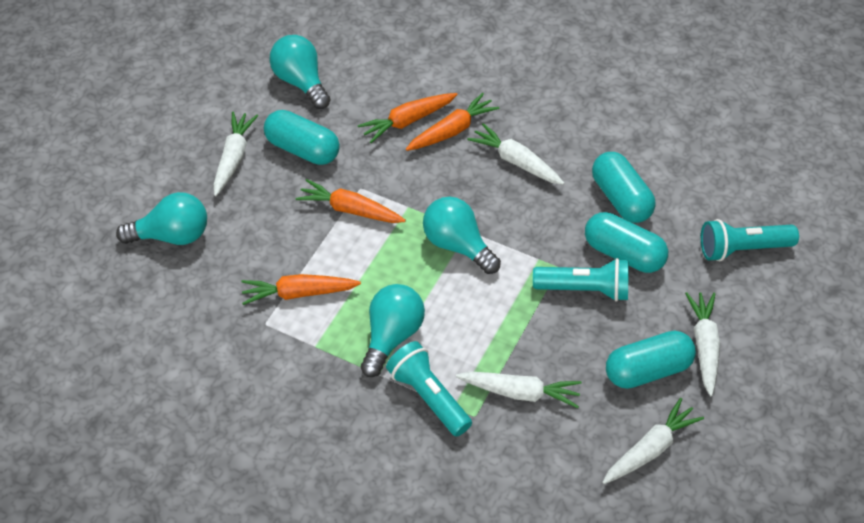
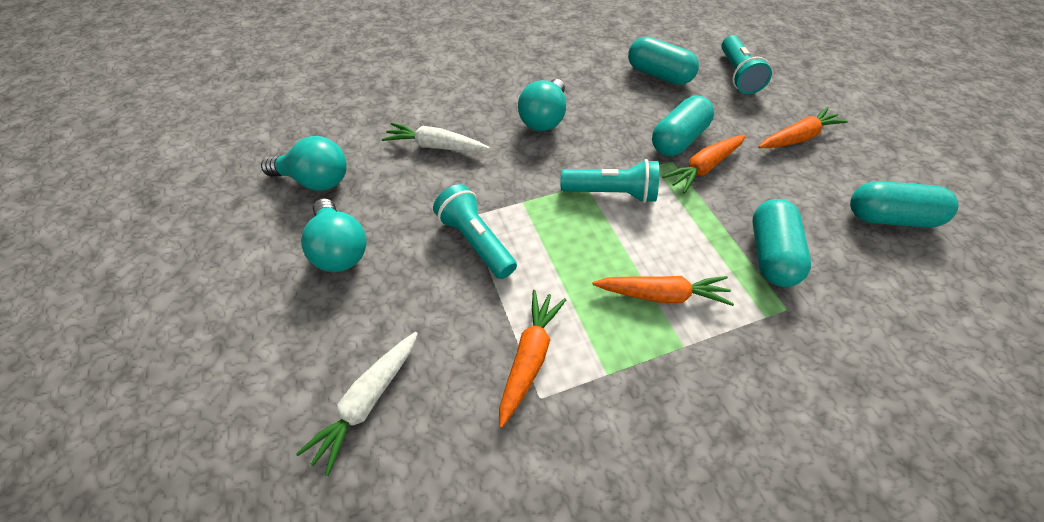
turquoise light bulb: [116,192,207,245] [269,35,330,109] [361,284,425,377] [423,197,501,274] = 4 -> [261,136,347,191] [301,198,367,272] [518,79,566,131] = 3
white carrot: [213,112,258,196] [456,371,582,408] [467,123,564,185] [602,398,704,484] [685,292,720,396] = 5 -> [296,332,418,476] [382,123,490,152] = 2

